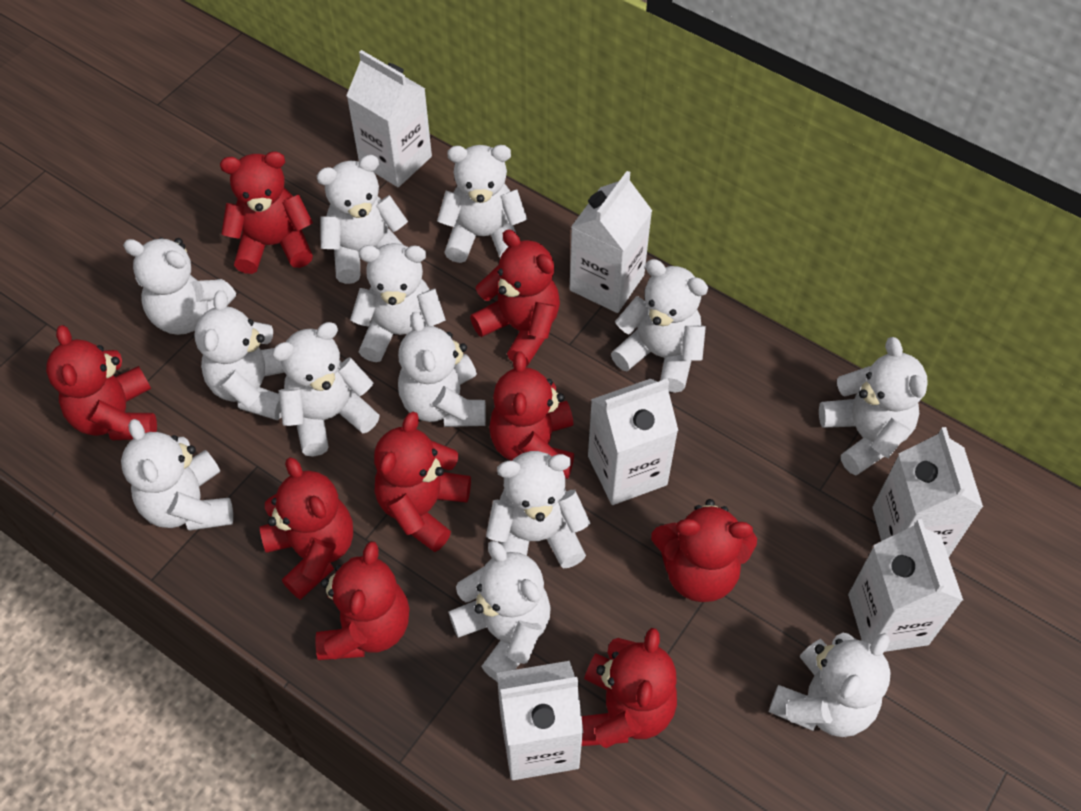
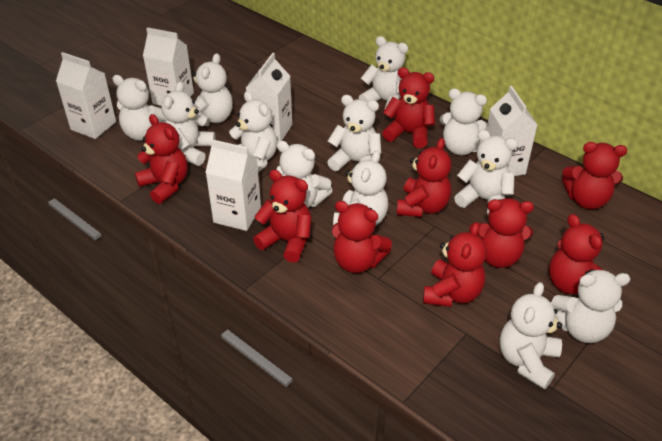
white carton: [346,50,432,187] [497,661,583,780] [570,171,652,313] [588,379,678,505] [848,519,963,652] [872,427,983,557] = 6 -> [56,52,116,139] [143,27,194,106] [205,139,261,231] [246,53,292,143] [486,86,537,176] = 5
white teddy bear: [121,419,233,531] [123,238,236,335] [194,290,285,420] [272,322,380,457] [317,155,408,284] [350,243,446,362] [398,312,486,427] [437,145,527,263] [448,541,551,681] [486,451,590,568] [611,259,708,393] [769,633,891,737] [819,337,928,475] = 13 -> [112,75,166,141] [161,81,216,166] [192,53,233,126] [229,91,277,172] [277,141,332,207] [327,95,382,171] [333,151,389,225] [359,36,408,108] [440,88,488,155] [454,130,518,216] [500,282,562,390] [551,269,630,343] = 12

